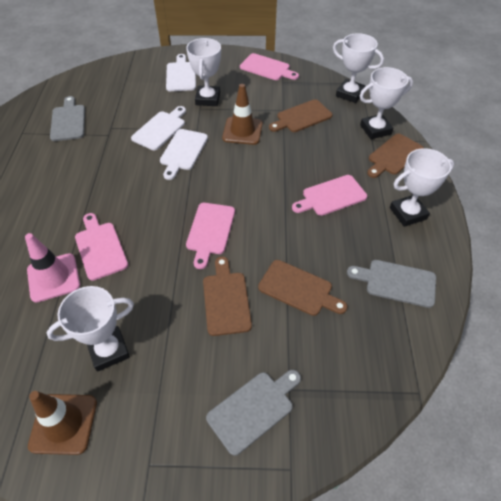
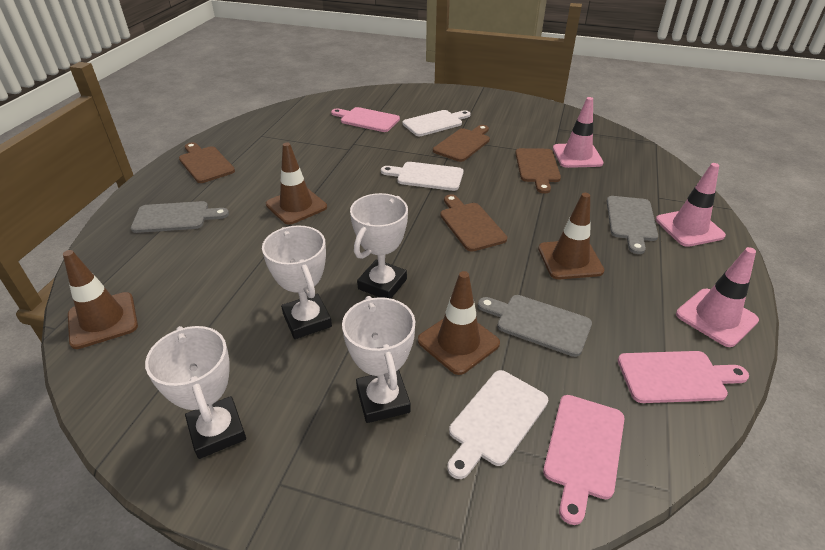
brown traffic cone: [28,391,97,455] [222,84,263,145] = 2 -> [63,250,138,349] [266,143,327,225] [418,271,500,375] [538,193,604,279] = 4
pink cutting board: [75,213,128,281] [186,203,235,269] [240,53,299,80] [292,175,367,216] = 4 -> [331,107,400,132] [543,395,624,525] [618,351,749,403] = 3
pink traffic cone: [25,233,80,303] = 1 -> [553,97,604,168] [656,163,726,247] [676,247,759,347] = 3
white trophy: [46,286,134,372] [186,38,221,106] [333,33,384,103] [360,67,413,139] [390,148,454,227] = 5 -> [145,326,246,459] [262,225,332,339] [342,296,415,423] [350,193,408,299] = 4

